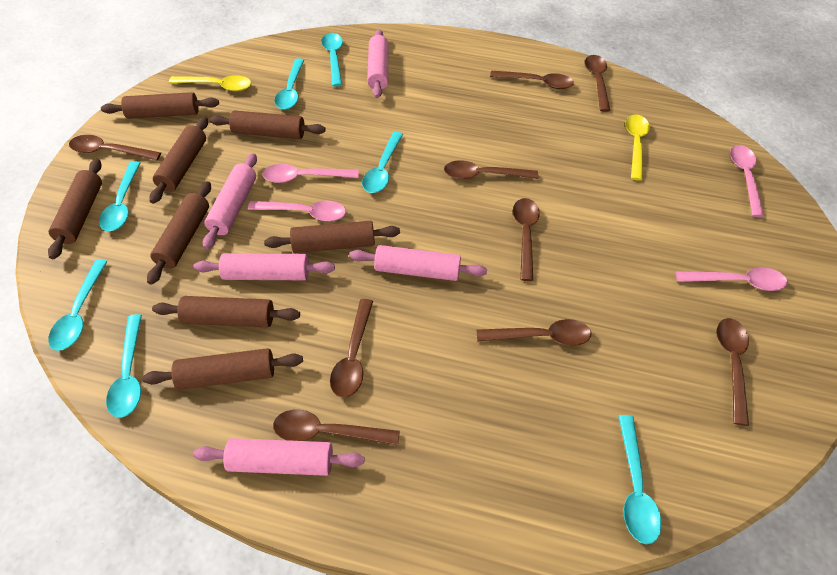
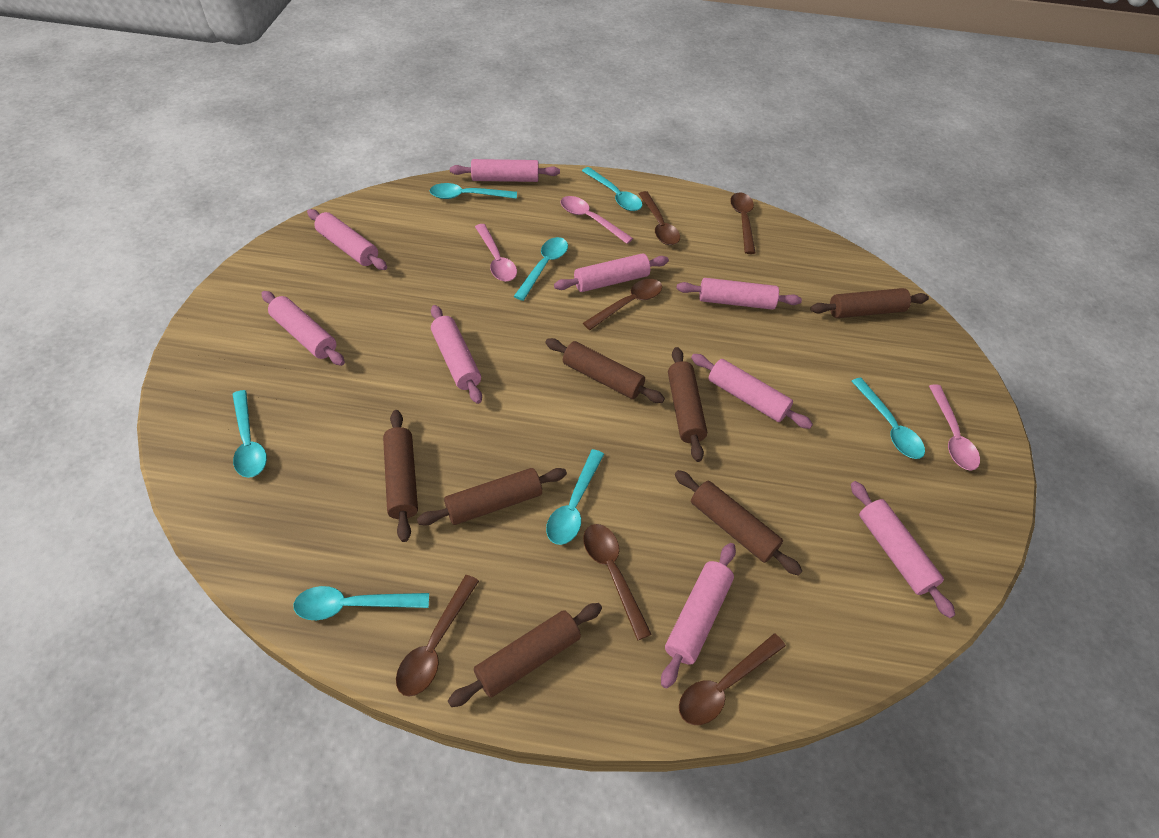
brown rolling pin: [48,159,102,259] [101,92,219,119] [142,348,303,390] [147,181,211,285] [150,117,208,204] [152,296,300,327] [209,110,325,139] [264,221,400,253] = 8 -> [383,410,418,542] [417,468,567,526] [448,603,602,707] [545,338,665,403] [668,347,707,462] [675,470,802,576] [810,288,929,318] = 7
brown spoon: [69,135,161,160] [273,410,400,446] [330,299,373,398] [444,160,538,179] [476,319,591,346] [490,71,574,89] [513,198,540,281] [585,55,610,112] [717,318,749,426] = 9 -> [396,575,479,697] [583,279,662,330] [583,524,652,640] [639,191,680,245] [679,633,786,725] [730,192,755,254] = 6
pink rolling pin: [193,438,364,476] [194,253,335,280] [203,153,257,249] [349,245,487,281] [367,30,389,98] = 5 -> [261,291,345,366] [307,209,387,270] [431,305,482,404] [450,159,560,182] [554,253,669,292] [661,543,736,689] [676,278,802,310] [691,354,813,429] [851,481,955,618] = 9
pink spoon: [248,201,346,222] [262,164,359,183] [676,267,787,291] [730,145,764,217] = 4 -> [475,224,517,282] [560,196,633,244] [929,384,980,471] = 3
yellow spoon: [169,75,251,91] [625,114,650,181] = 2 -> none = 0

